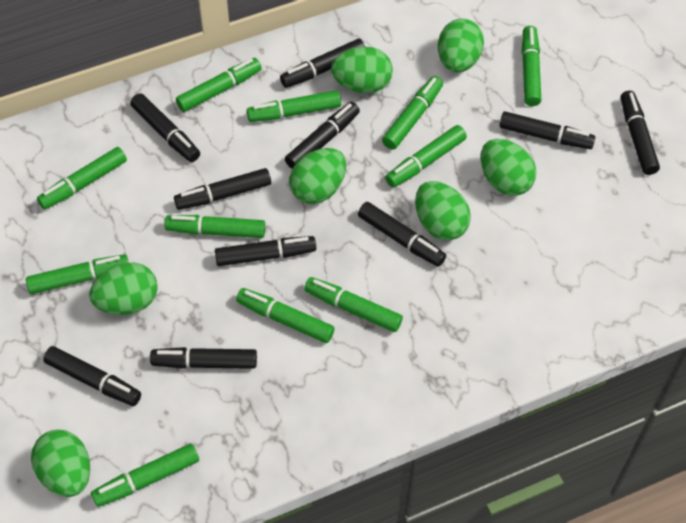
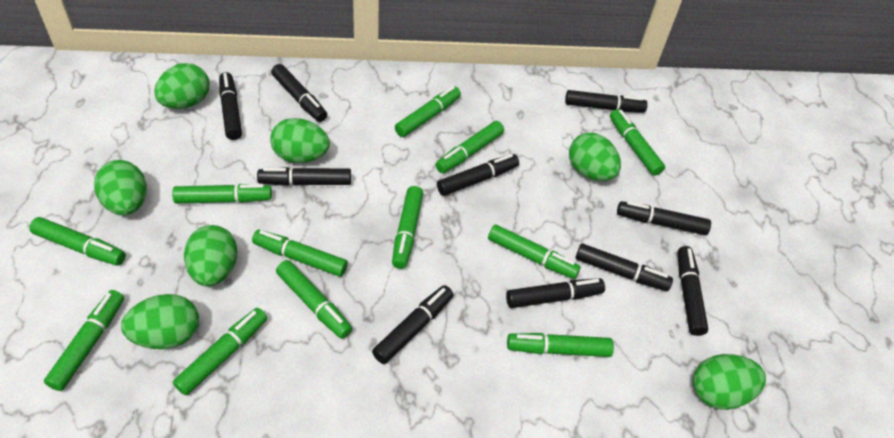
green marker: [26,254,129,294] [37,147,127,210] [91,444,199,507] [165,215,265,238] [176,58,262,112] [236,288,335,343] [247,90,341,122] [304,277,403,332] [382,76,443,150] [385,125,467,187] [522,26,542,106] = 11 -> [29,217,126,266] [44,290,124,391] [172,184,272,204] [173,308,267,396] [252,230,348,277] [276,260,352,339] [392,186,423,269] [395,86,461,137] [435,121,504,173] [488,224,581,279] [507,333,614,357] [610,109,665,176] = 12

